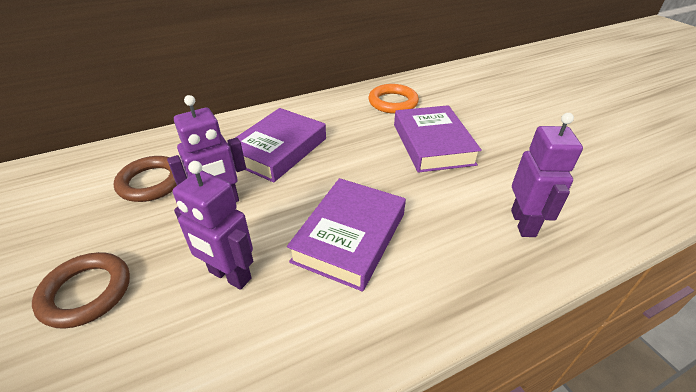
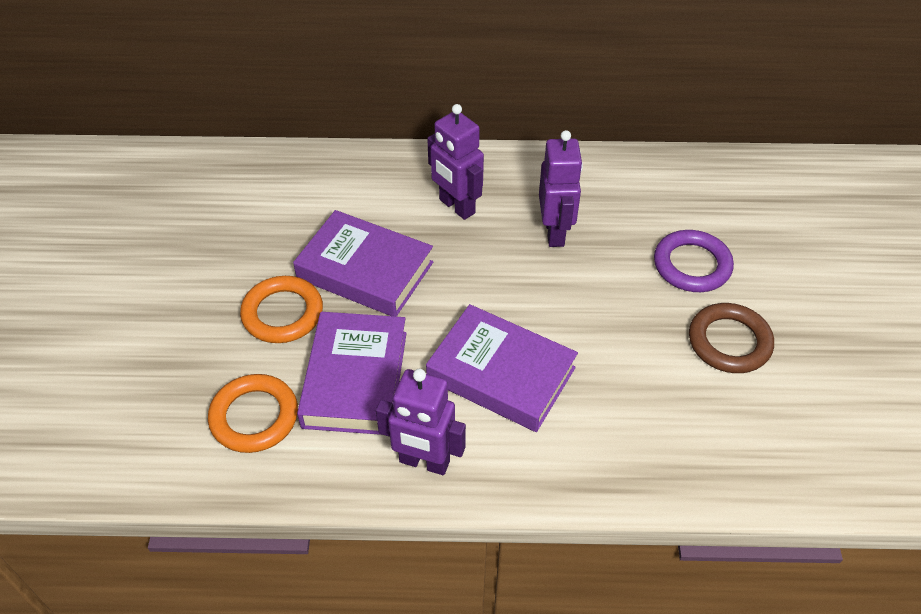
brown ring: [32,252,130,329] [114,156,177,202] = 2 -> [689,303,774,373] = 1
orange ring: [369,84,419,114] = 1 -> [208,374,298,453] [240,276,323,343] = 2
purple ring: none = 0 -> [654,230,734,292] = 1

